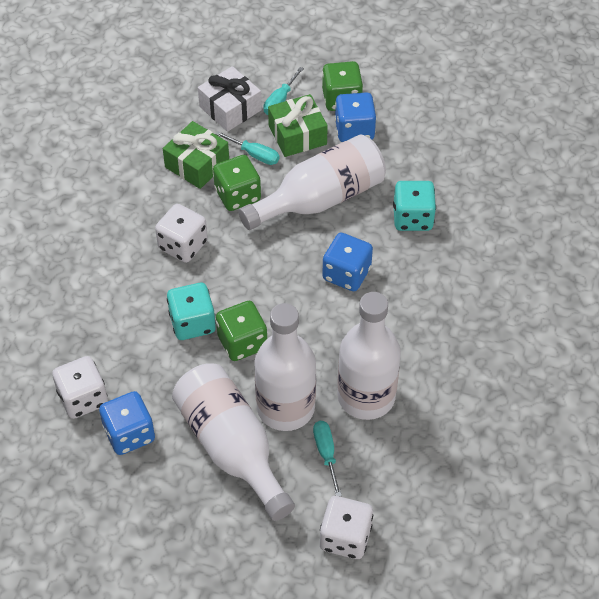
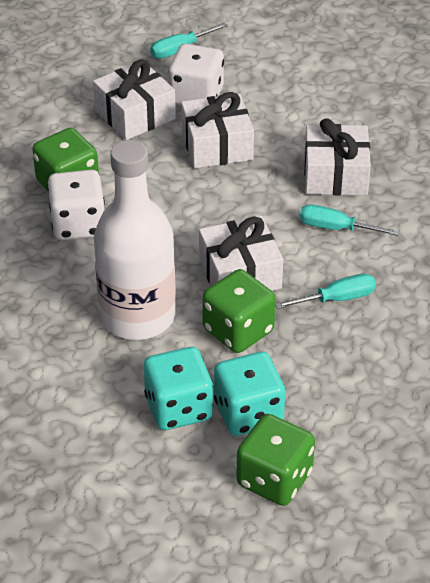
blue dice: [99,391,155,455] [322,233,373,291] [335,92,376,142] = 3 -> none = 0
green gift: [163,121,229,189] [268,94,328,157] = 2 -> none = 0
white bottle: [172,363,295,521] [238,134,386,230] [254,303,316,431] [337,292,401,420] = 4 -> [94,140,176,340] = 1
white dice: [52,356,108,419] [155,204,208,263] [320,496,373,559] = 3 -> [47,170,105,240] [168,44,224,105] = 2
white gift: [198,66,262,132] = 1 -> [93,59,176,140] [181,92,254,168] [199,216,283,291] [304,118,371,195] = 4

